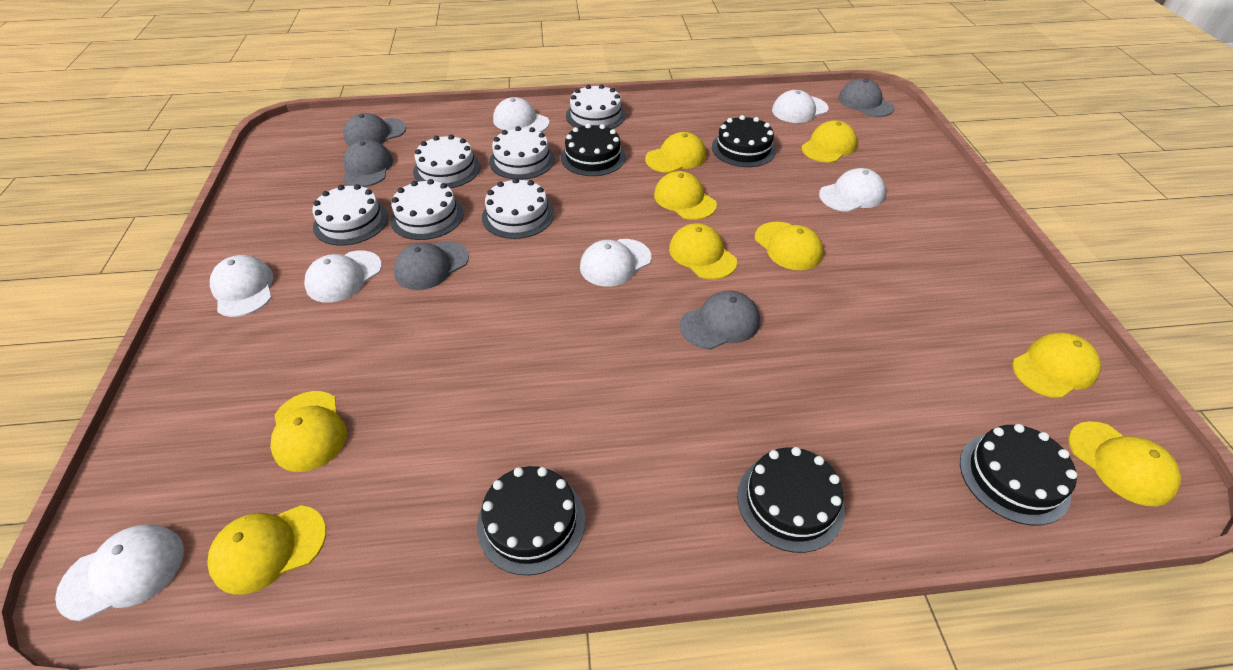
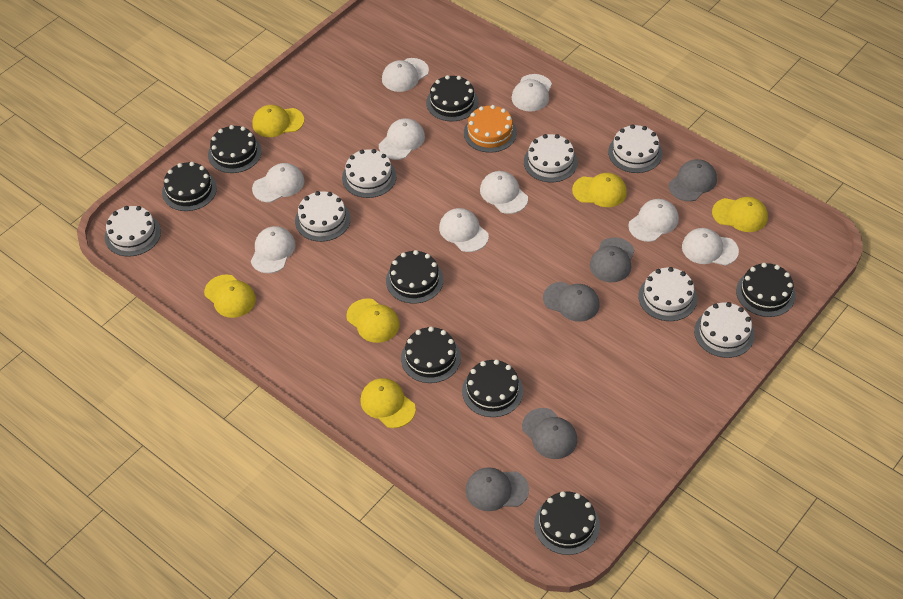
black cake: [477,466,585,575] [561,123,626,176] [712,115,776,167] [737,447,845,553] [960,424,1077,525] = 5 -> [162,162,217,211] [208,125,262,173] [386,250,444,304] [401,327,461,383] [426,75,478,122] [462,360,523,417] [534,491,600,555] [736,263,796,317] = 8
orange cake: none = 0 -> [464,105,517,153] = 1
white cake: [312,184,388,246] [390,179,464,240] [413,135,480,188] [482,178,554,239] [489,126,555,180] [566,84,626,129] = 6 -> [105,206,161,257] [295,191,351,242] [342,149,396,198] [524,134,578,182] [608,124,662,173] [638,267,697,321] [694,302,755,358] = 7
white cap: [55,524,184,622] [210,255,273,317] [304,251,382,303] [493,97,549,132] [580,239,651,287] [772,90,828,123] [819,168,886,212] = 7 -> [251,226,296,273] [252,163,304,203] [379,118,425,160] [382,58,429,92] [439,208,489,252] [480,171,528,214] [511,74,552,112] [628,199,679,242] [682,228,739,266] = 9
yellow cap: [208,505,326,595] [270,391,347,472] [645,132,706,173] [654,171,717,220] [669,223,737,280] [755,222,823,270] [802,120,857,163] [1012,333,1101,398] [1068,421,1181,506] = 9 -> [204,274,256,318] [252,105,304,137] [346,298,400,343] [360,378,416,428] [572,173,627,207] [712,197,768,232] = 6

